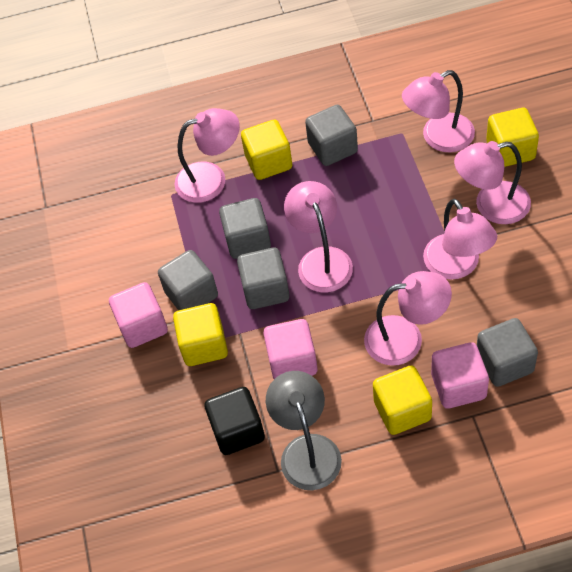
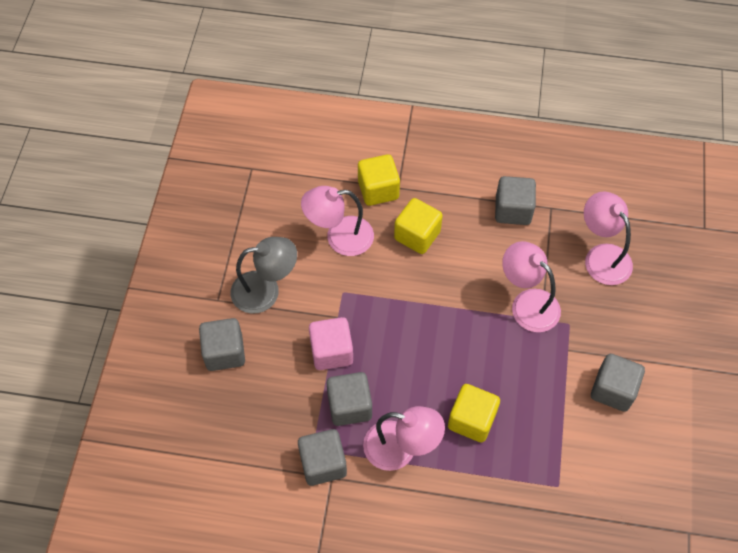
black cube: [204,387,265,455] = 1 -> none = 0
pink cube: [109,282,168,348] [263,319,318,379] [431,342,489,409] = 3 -> [309,317,353,370] = 1
pink lamp: [174,108,240,203] [284,181,353,292] [364,271,452,366] [402,70,475,152] [423,199,497,280] [454,141,531,224] = 6 -> [301,186,374,256] [363,406,445,471] [502,241,561,332] [584,192,633,285] = 4
yellow cube: [173,303,228,366] [241,119,292,180] [373,366,432,435] [486,108,539,167] = 4 -> [358,154,400,206] [394,198,443,254] [448,384,500,443] = 3

